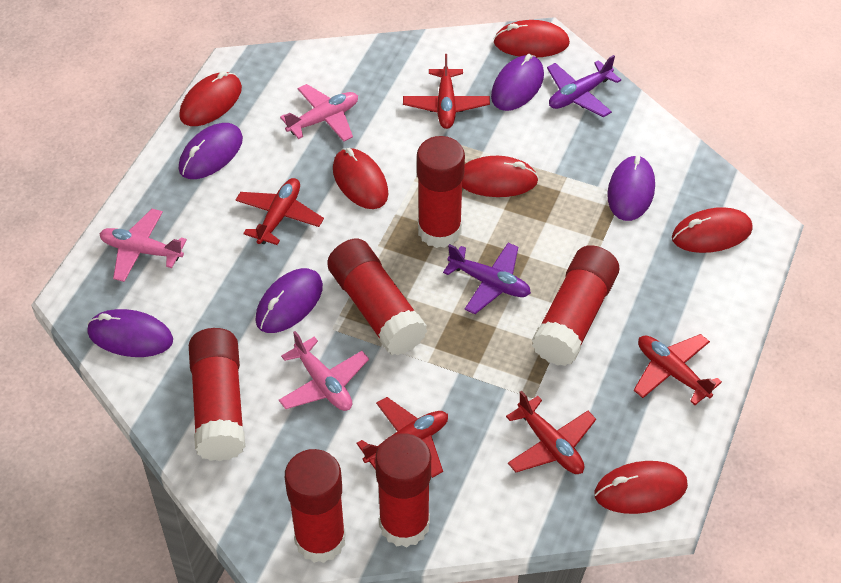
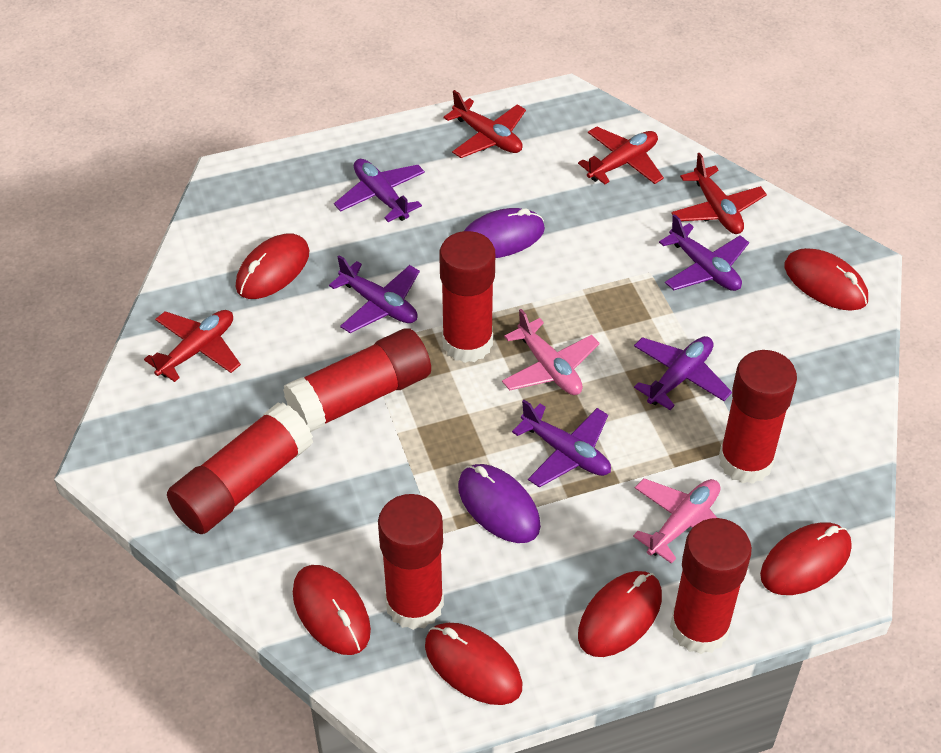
pink plane: [99,209,187,282] [279,331,369,411] [280,84,358,142] = 3 -> [502,309,600,395] [633,478,720,564] = 2
purple mouse: [87,309,173,357] [179,123,243,179] [255,268,323,333] [491,54,544,111] [607,155,655,221] = 5 -> [458,464,541,543] [464,208,545,258] = 2
purple plane: [443,243,531,314] [547,55,621,117] = 2 -> [329,255,420,333] [334,159,425,222] [512,400,611,487] [634,336,732,410] [659,214,749,291] = 5
red plane: [235,178,324,245] [357,397,448,478] [403,54,490,129] [506,391,596,474] [634,334,722,405] = 5 -> [144,310,241,382] [443,90,526,158] [578,126,664,184] [671,153,767,234] = 4

